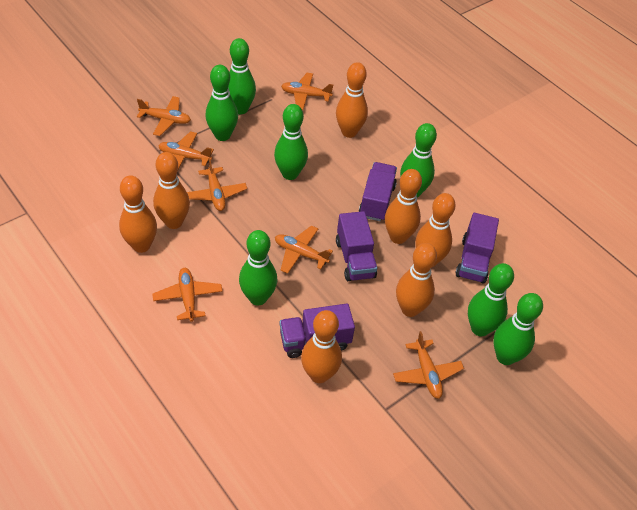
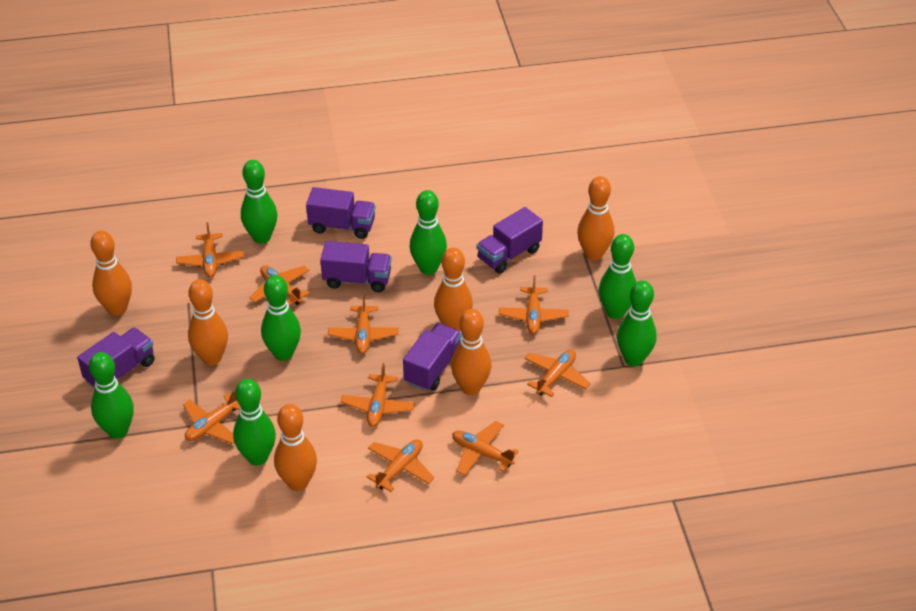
orange bowling pin: [119,175,157,253] [153,152,190,229] [301,310,342,383] [336,62,368,138] [385,169,422,244] [396,243,437,317] [415,193,456,267] = 7 -> [90,231,132,316] [188,280,228,365] [274,404,317,491] [434,248,473,331] [451,309,491,395] [577,176,614,261] = 6
orange plane: [137,96,191,136] [152,268,222,322] [158,131,214,169] [187,158,247,211] [275,225,333,274] [281,73,333,110] [393,331,464,399] = 7 -> [176,222,244,278] [183,389,240,444] [249,265,310,306] [328,294,399,354] [341,363,415,427] [367,439,434,492] [452,421,519,476] [499,275,569,334] [524,349,591,397] = 9
purple truck: [280,304,355,358] [336,211,377,281] [359,162,397,221] [455,213,499,284] = 4 -> [77,327,154,388] [306,187,375,239] [320,241,392,292] [403,323,461,391] [477,207,543,273] = 5

